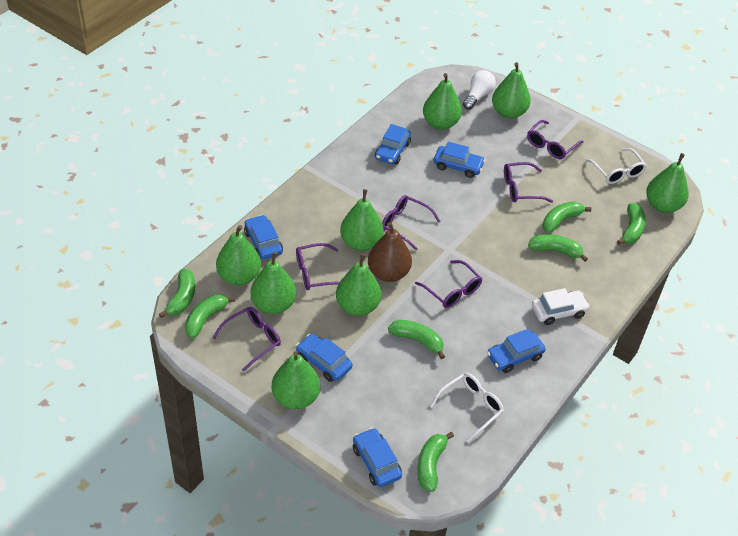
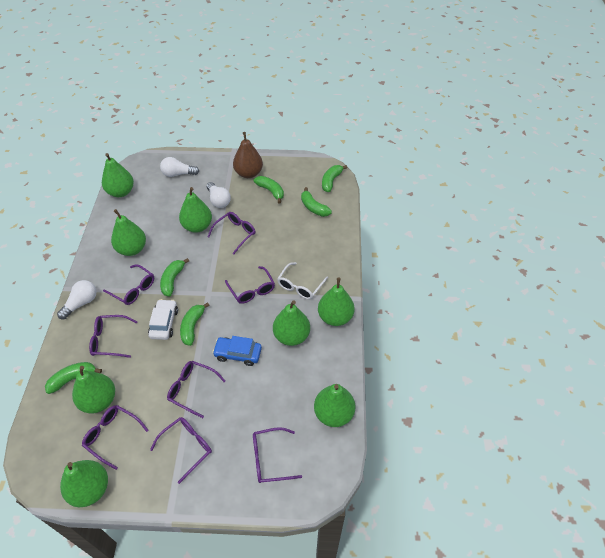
blue car: [244,215,283,260] [296,334,353,382] [353,428,402,487] [375,124,411,164] [434,142,485,178] [487,329,546,373] = 6 -> [212,336,262,366] = 1
green banana: [159,269,195,318] [185,295,235,339] [388,320,445,359] [417,432,454,492] [528,234,588,262] [543,201,591,233] [617,203,646,245] = 7 -> [45,362,102,394] [160,258,189,296] [180,302,210,346] [254,176,284,203] [301,187,332,217] [322,165,348,192] = 6
purple glasses: [213,307,281,372] [296,243,340,290] [382,195,440,251] [415,260,482,308] [504,162,553,203] [527,120,584,159] = 6 -> [82,405,149,470] [89,315,137,358] [103,264,154,305] [150,417,212,484] [167,361,226,418] [208,212,256,255] [225,266,275,304] [253,427,302,483] = 8
white glasses: [430,373,504,442] [585,148,647,184] = 2 -> [277,262,328,299] = 1
white light bulb: [463,70,496,110] = 1 -> [57,280,96,319] [160,157,199,177] [207,182,231,208] = 3

